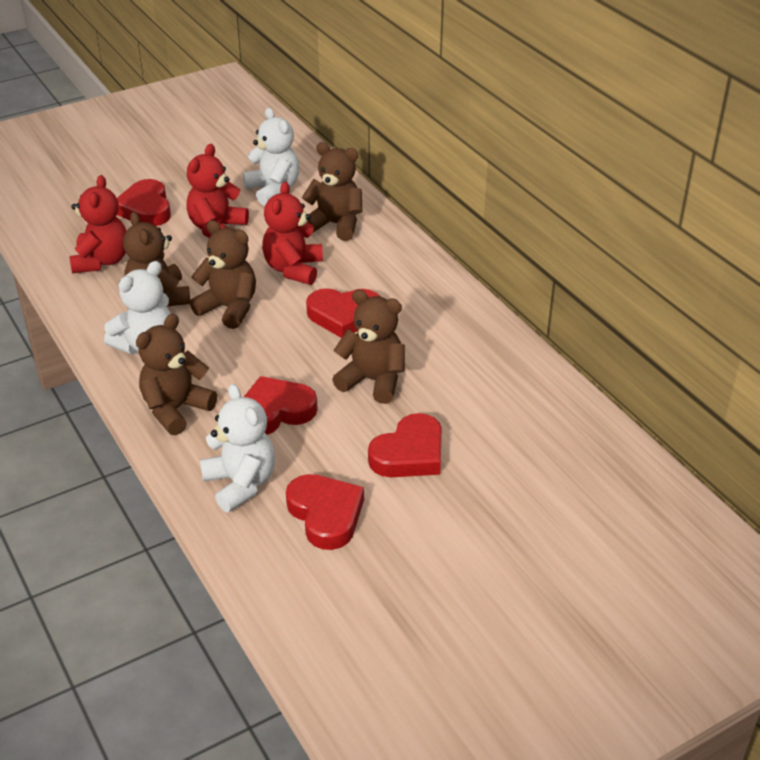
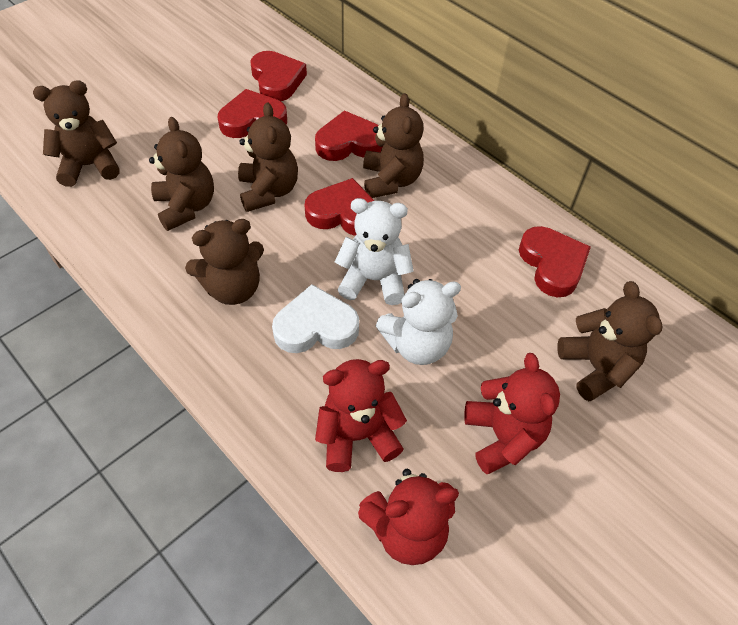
brown teddy bear: [123,212,190,307] [136,314,217,435] [190,220,256,329] [302,142,362,241] [332,290,405,404] = 5 -> [33,80,120,187] [149,117,214,231] [185,219,264,305] [238,103,298,212] [363,93,424,198] [557,281,662,401] = 6
white heart: none = 0 -> [272,284,359,353] = 1
white teddy bear: [104,261,170,354] [200,384,275,512] [243,108,299,206] = 3 -> [335,198,414,305] [376,279,461,365] = 2

